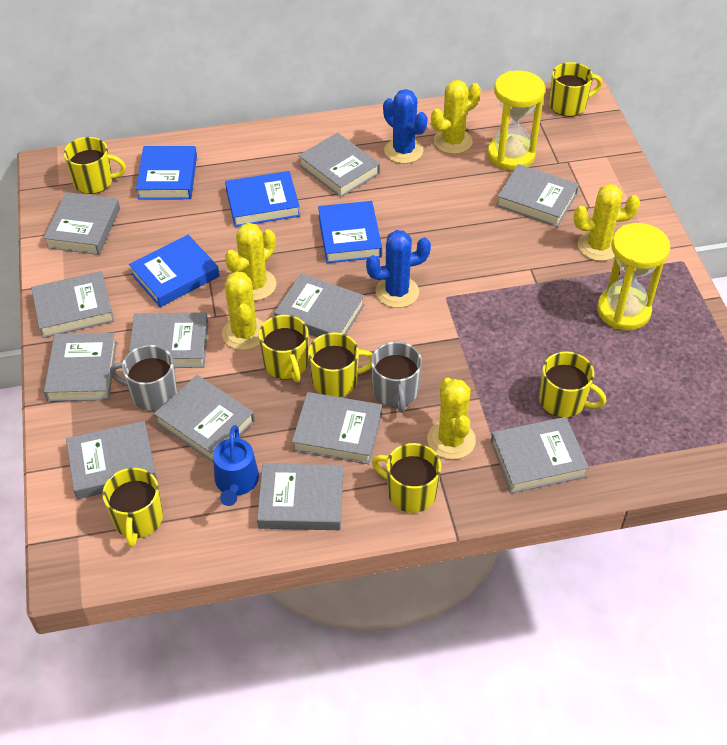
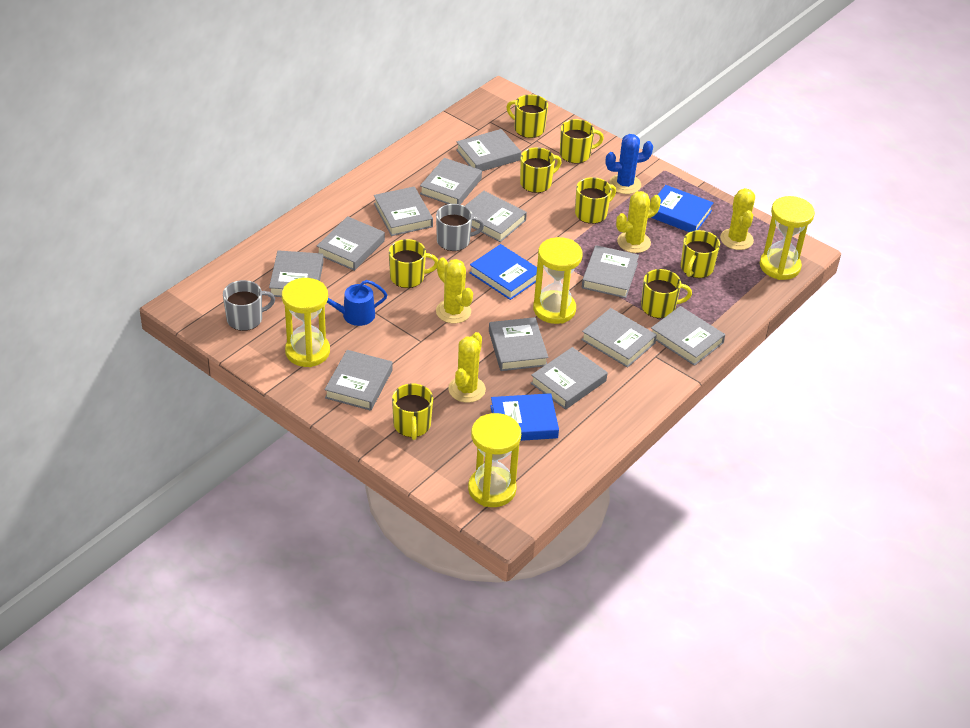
blue book: [129,235,220,307] [136,146,197,200] [225,171,300,227] [318,201,382,263] = 4 -> [470,244,537,300] [490,393,559,441] [651,185,713,232] = 3
blue cactus: [366,230,431,308] [383,89,428,164] = 2 -> [606,134,653,194] = 1
yellow cactus: [222,271,263,350] [225,223,277,301] [427,378,476,460] [431,80,481,154] [574,184,640,261] = 5 -> [436,258,473,324] [448,332,486,403] [616,191,661,253] [720,188,755,250] = 4
yellow hourglass: [488,71,545,171] [597,223,670,331] = 2 -> [282,278,330,367] [468,413,521,507] [533,237,583,324] [760,196,815,280] = 4
yellow mug: [64,137,126,194] [103,468,163,548] [259,315,309,382] [308,332,373,397] [372,443,441,513] [539,351,606,417] [549,62,602,117] = 7 -> [389,239,438,288] [392,383,433,440] [506,94,548,138] [520,147,562,193] [560,119,604,163] [575,177,616,224] [641,269,692,318] [681,230,720,278] = 8

